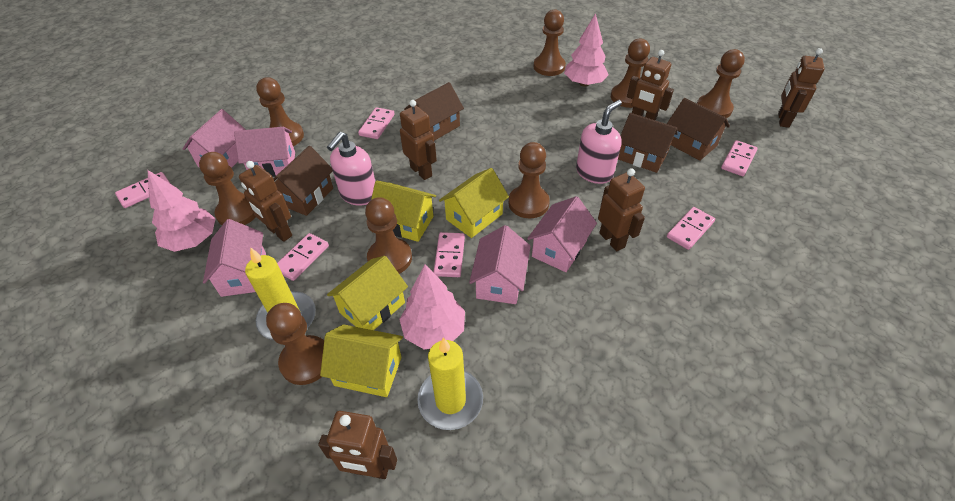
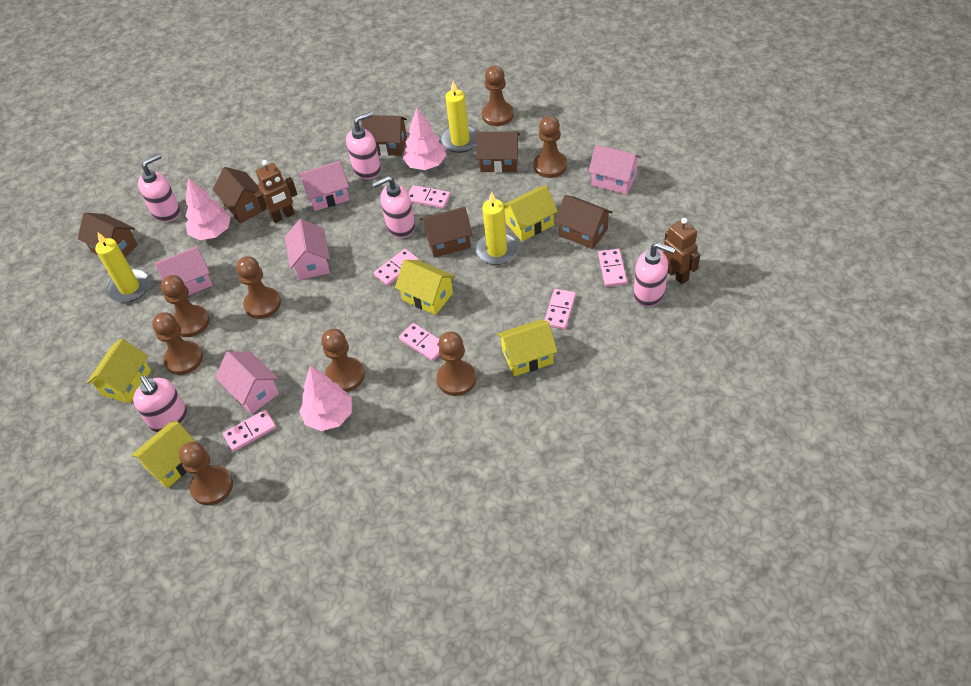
brown house: [273,146,333,216] [404,82,464,141] [618,113,678,173] [667,98,730,161] = 4 -> [78,213,138,257] [213,167,265,224] [361,115,407,156] [420,207,473,258] [476,132,520,173] [555,195,613,249] = 6
brown robot: [239,161,292,242] [318,411,397,479] [400,100,437,180] [598,168,645,251] [627,50,674,121] [778,48,825,128] = 6 -> [254,160,297,223] [663,218,700,284] = 2
pink soap dispenser: [327,132,375,205] [576,100,622,184] = 2 -> [133,375,187,433] [138,154,180,222] [346,112,381,179] [372,176,415,238] [634,242,676,307] = 5
yellow candle: [245,247,316,340] [417,337,483,430] = 2 -> [95,232,150,303] [440,81,478,153] [475,192,519,265] = 3
yellow house: [320,324,403,397] [327,256,408,330] [371,181,436,242] [439,168,509,238] = 4 -> [87,338,151,403] [131,421,196,488] [395,260,455,315] [497,319,558,376] [503,185,558,241] = 5

